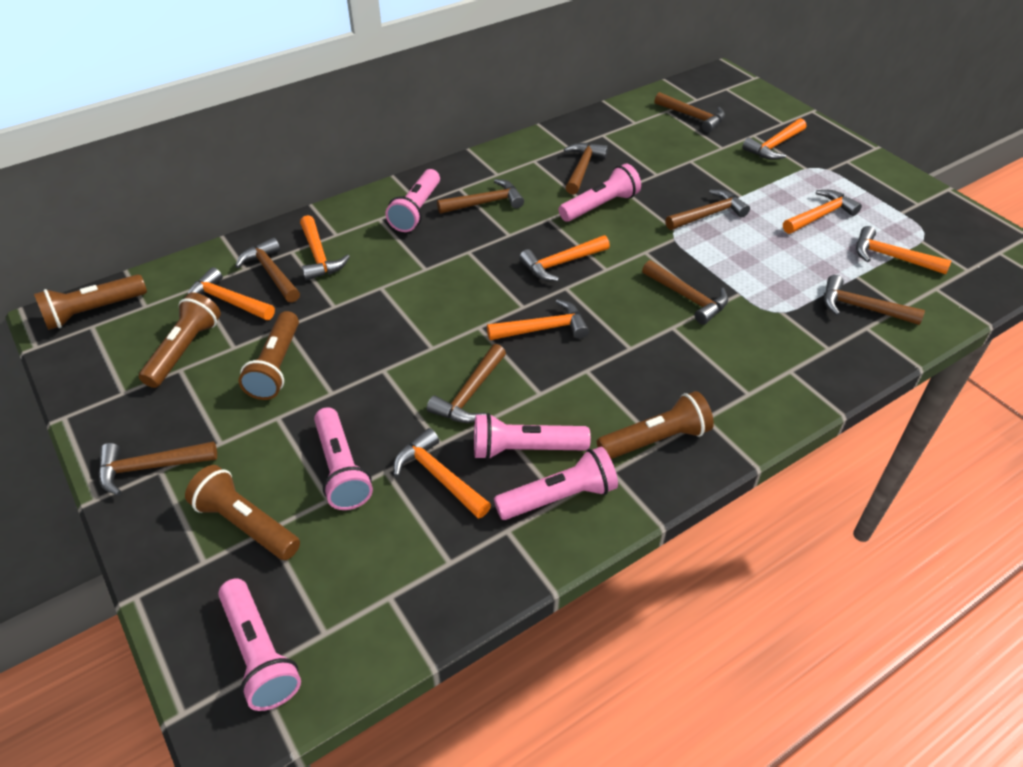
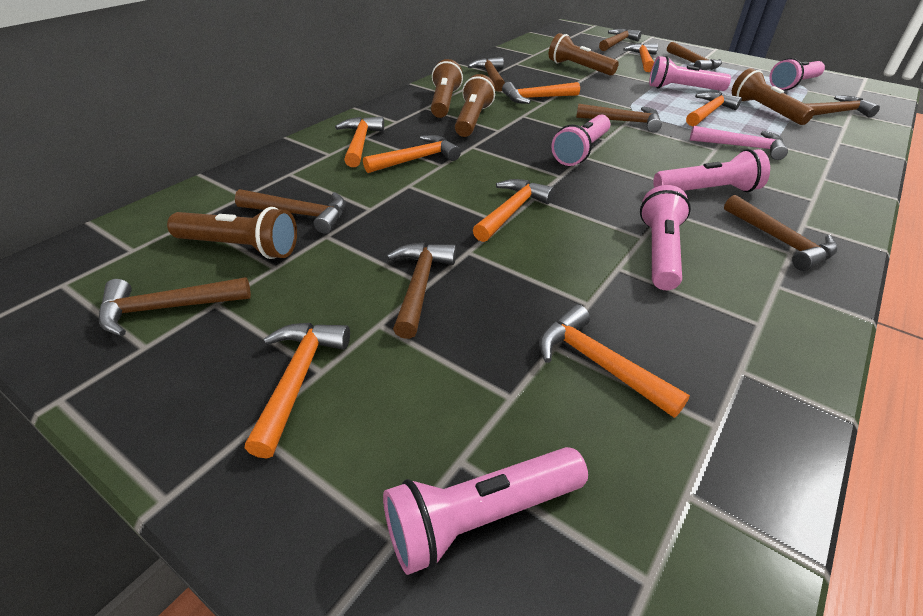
pink hammer: none = 0 -> [690,126,788,160] = 1

